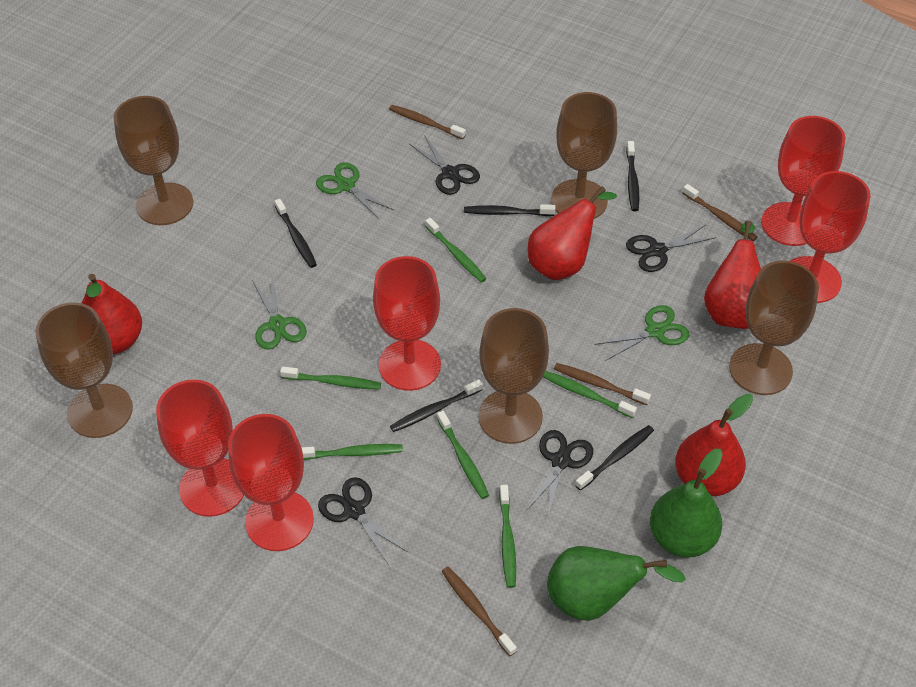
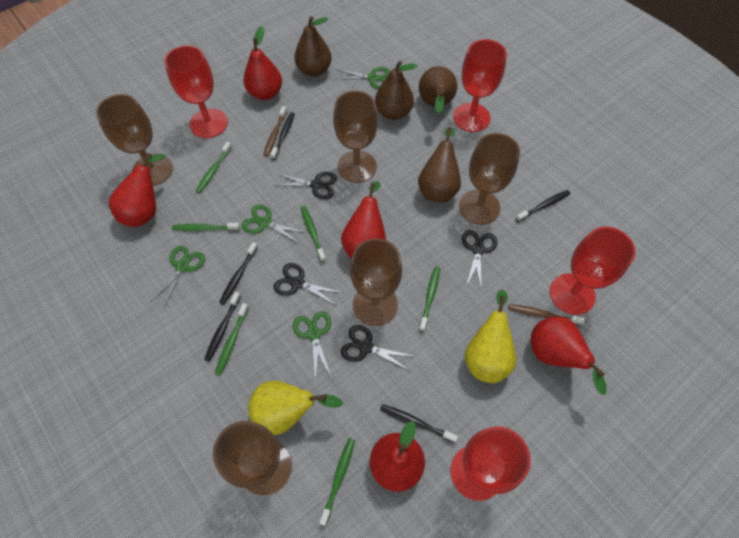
brown pear: none = 0 -> [294,16,332,77] [375,61,417,120] [418,127,461,202] [419,66,457,114] = 4
brown toothbrush: [389,105,466,139] [441,566,517,656] [554,363,651,405] [682,184,757,241] = 4 -> [263,106,287,156] [508,304,585,325] = 2
green pear: [547,546,686,621] [650,449,723,558] = 2 -> none = 0
green scissors: [252,275,307,350] [316,162,394,220] [594,305,689,361] = 3 -> [150,246,205,308] [242,205,307,244] [293,311,332,380] [336,67,390,89] = 4
red goblet: [156,380,244,517] [228,414,314,551] [373,256,441,391] [761,116,846,246] [790,171,871,303] = 5 -> [164,45,228,138] [450,426,531,501] [453,39,507,132] [550,227,636,315] = 4
red pear: [82,274,142,354] [528,186,617,280] [675,394,753,496] [704,221,761,329] = 4 -> [109,153,165,227] [243,26,282,100] [341,181,386,258] [370,421,425,492] [531,316,606,395] = 5
yellow pear: none = 0 -> [248,380,343,435] [465,290,517,383] = 2

